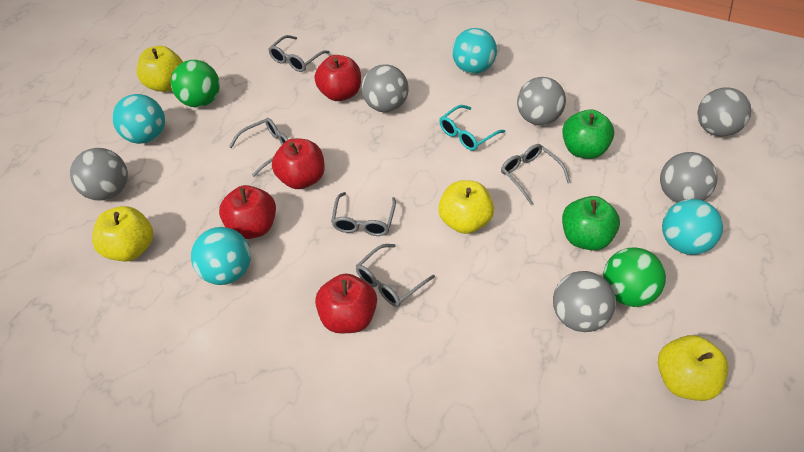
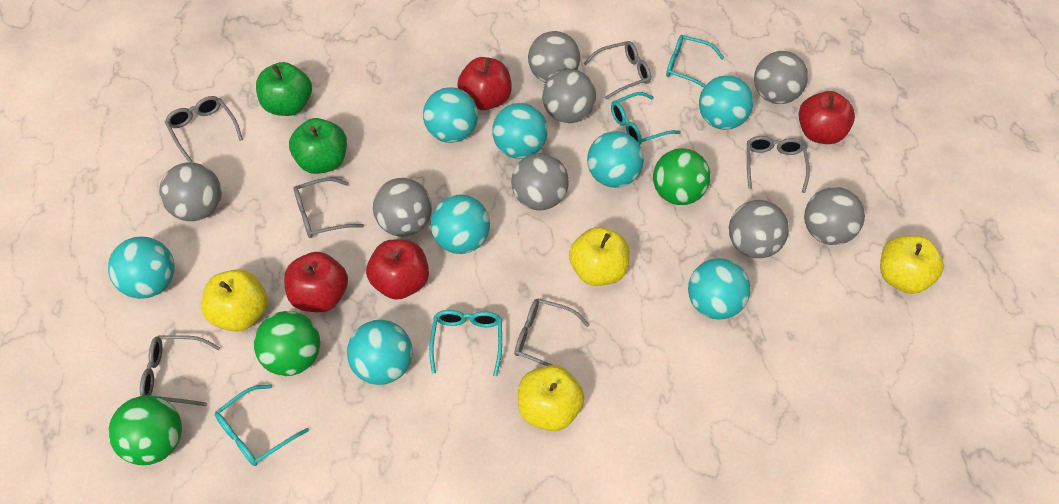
green ball: [171,60,220,107] [603,247,666,307] = 2 -> [108,395,182,465] [254,311,320,376] [653,148,711,205] = 3
grey ball: [70,148,128,201] [362,64,409,112] [517,77,566,125] [553,271,616,332] [660,152,717,203] [697,87,751,137] = 6 -> [159,162,222,221] [373,178,432,237] [511,153,569,211] [528,31,580,83] [542,69,596,123] [729,200,789,258] [754,51,808,104] [804,187,865,245] = 8
grey glasses: [229,118,289,177] [268,35,330,72] [331,192,396,236] [356,244,435,307] [501,144,571,205] = 5 -> [140,335,221,407] [165,96,243,162] [294,177,364,238] [514,299,590,366] [584,41,651,100] [747,136,810,193] = 6
turquoise ball: [112,94,165,144] [191,227,251,285] [452,28,497,74] [662,199,723,255] = 4 -> [108,237,175,299] [347,320,413,385] [423,87,478,143] [431,194,490,254] [492,103,548,159] [587,131,644,188] [688,258,751,320] [699,75,753,130] = 8
turquoise glasses: [439,105,505,151] = 1 -> [215,384,309,466] [429,310,502,376] [611,92,681,145] [666,35,724,88] = 4

